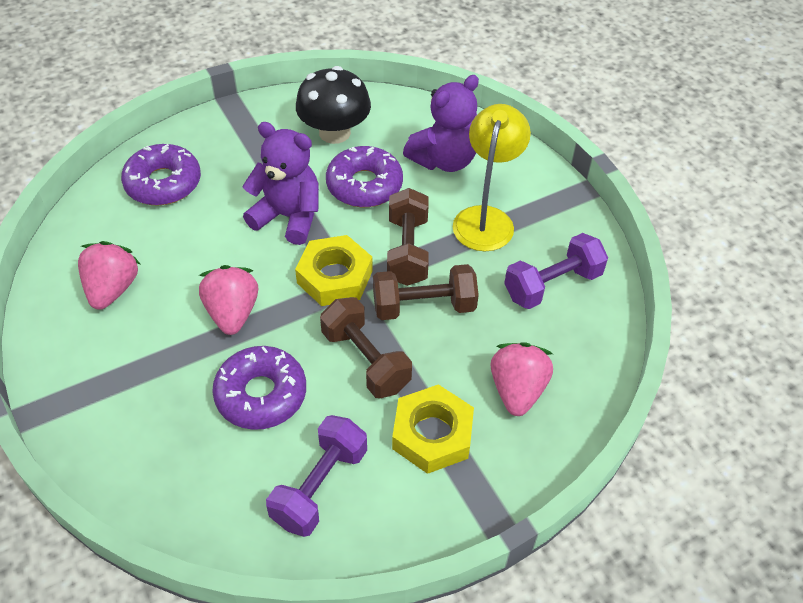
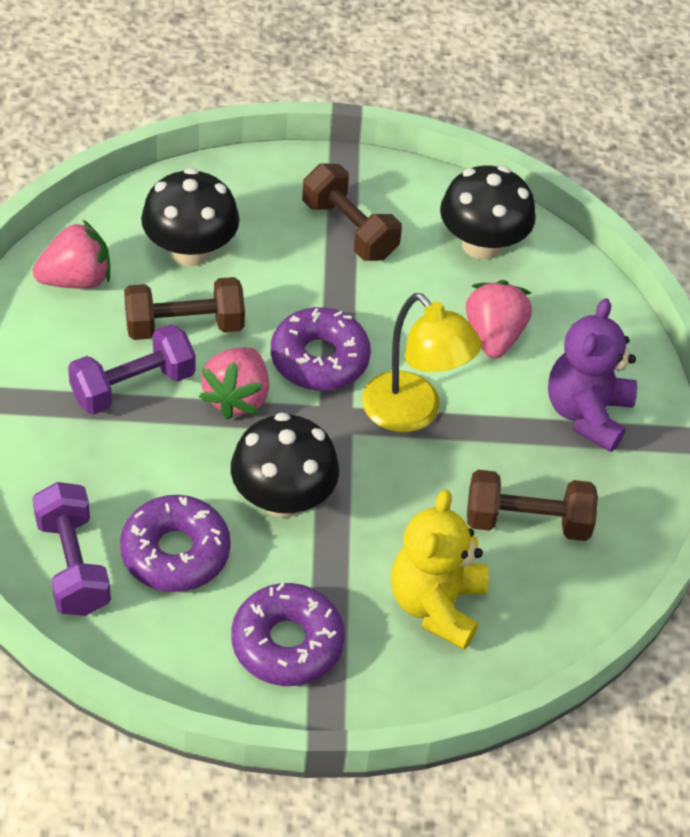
black mushroom: [296,66,371,144] = 1 -> [141,168,239,266] [231,412,339,518] [440,165,536,260] = 3
purple teddy bear: [242,122,319,245] [403,75,479,172] = 2 -> [548,298,637,452] = 1
yellow nut: [295,235,373,306] [392,384,474,474] = 2 -> none = 0
yellow teddy bear: none = 0 -> [391,489,489,650] = 1

